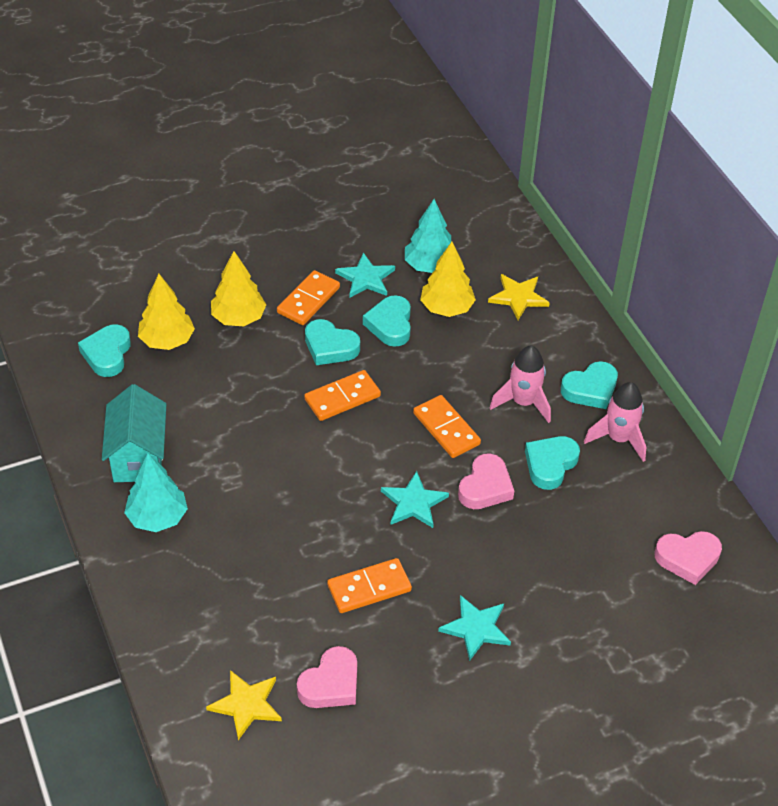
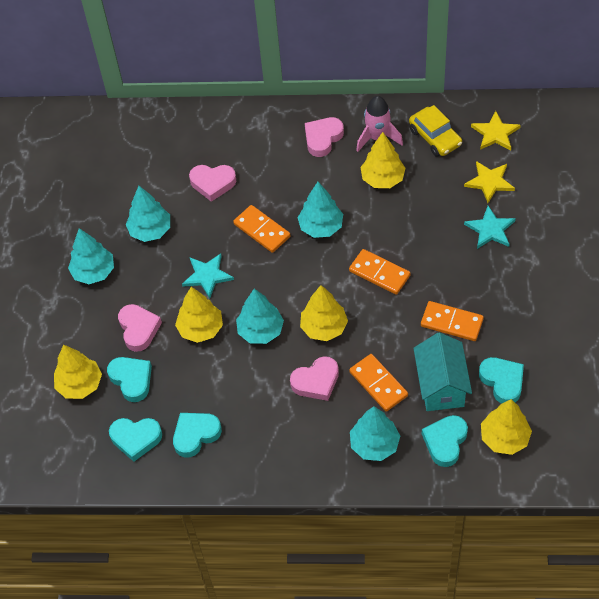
pink heart: [297,646,357,708] [458,453,514,509] [655,531,722,585] = 3 -> [118,304,162,352] [189,165,236,202] [290,356,339,401] [305,117,344,157] = 4
pink rocket: [490,346,551,423] [584,382,646,462] = 2 -> [356,96,403,152] = 1
turquoise star: [335,253,395,297] [381,471,449,528] [438,595,511,661] = 3 -> [182,254,234,299] [464,206,516,249] = 2
turquoise tree: [124,453,188,532] [405,199,451,273] = 2 -> [68,228,114,284] [126,186,170,242] [236,289,284,344] [298,182,343,238] [350,406,400,461] = 5
yellow car: none = 0 -> [409,105,462,157] = 1
yellow tree: [138,274,195,350] [211,251,266,326] [420,242,476,317] = 3 -> [54,345,102,399] [175,287,223,343] [300,285,348,341] [361,132,406,188] [481,399,532,455] = 5

